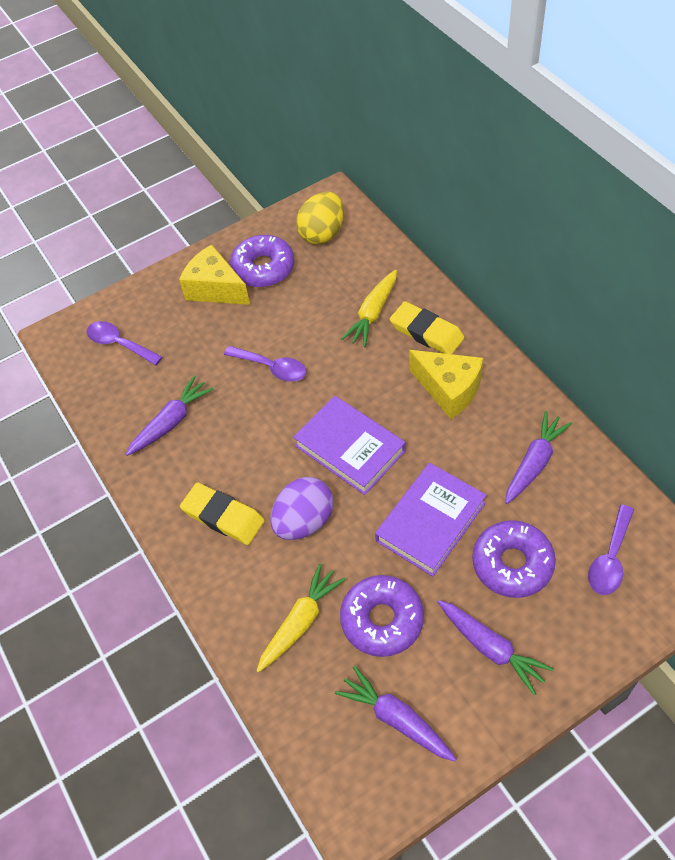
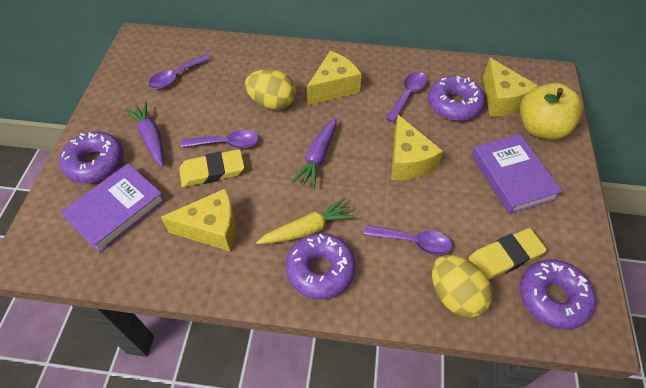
purple carrot: [126,376,214,456] [335,666,456,762] [438,600,554,695] [505,411,572,504] = 4 -> [125,102,164,167] [292,117,337,189] = 2
purple donut: [230,235,294,287] [340,575,424,657] [472,520,556,598] = 3 -> [60,131,124,183] [286,233,356,299] [428,75,485,121] [520,259,596,330] = 4
purple egg: [271,477,334,540] = 1 -> none = 0
purple spoon: [87,321,162,365] [224,346,307,382] [588,505,634,595] = 3 -> [149,54,211,89] [181,130,259,149] [364,225,452,255] [386,72,427,122] = 4
yellow apple: none = 0 -> [520,83,583,140] = 1
yellow carrot: [257,563,346,673] [341,270,397,347] = 2 -> [256,198,355,244] = 1
yellow cheese: [179,244,250,305] [409,350,483,419] = 2 -> [161,188,236,251] [307,51,362,105] [391,115,443,180] [483,58,538,117] = 4
yellow egg: [296,192,344,244] = 1 -> [245,69,296,110] [432,255,493,318] = 2

